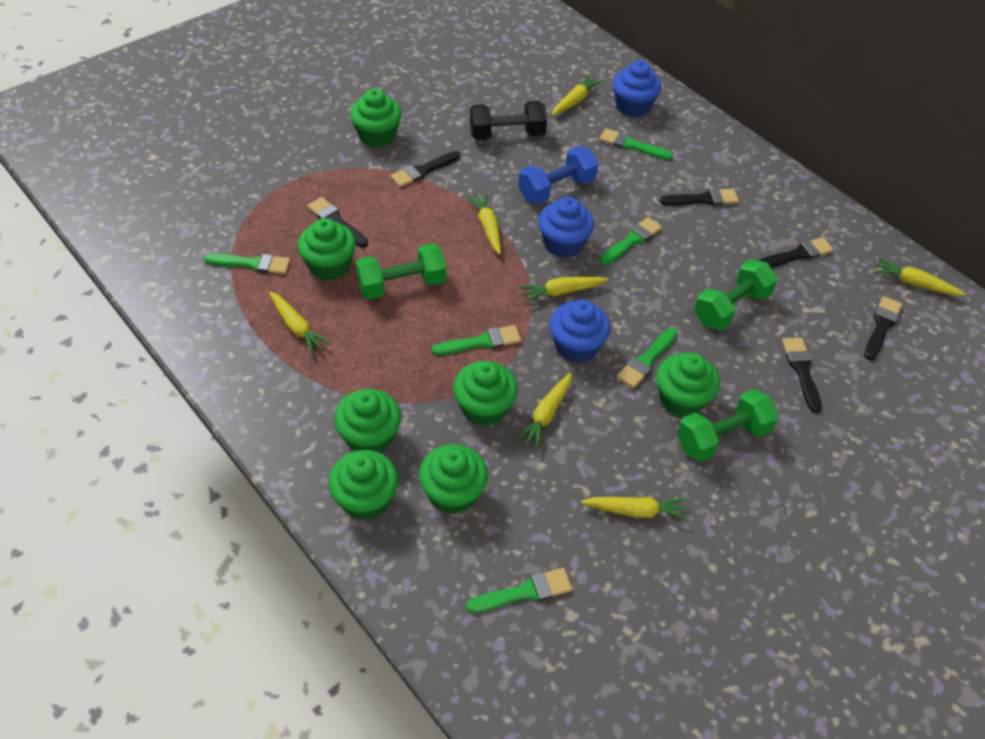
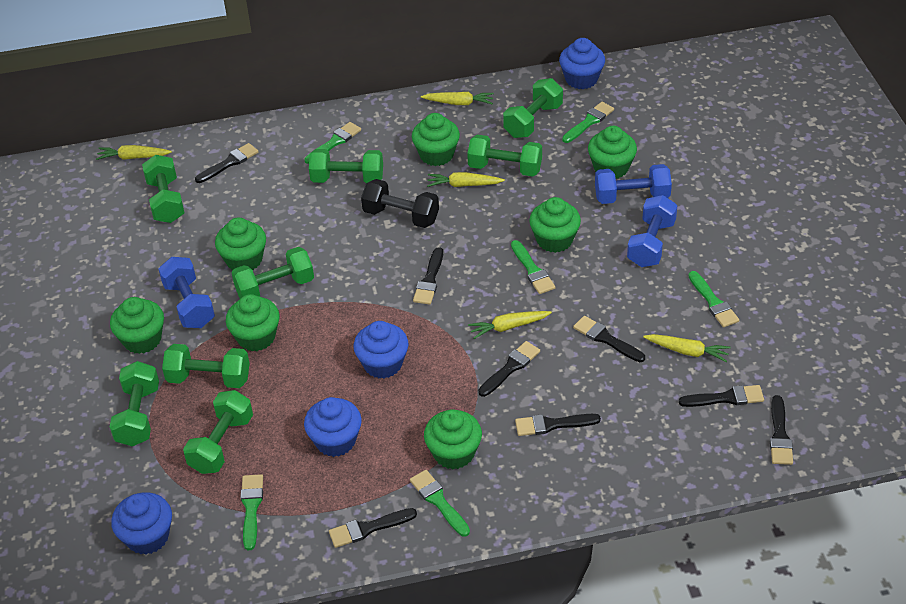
black brush: [307,197,368,248] [390,151,460,187] [660,188,739,205] [759,237,833,268] [782,338,822,413] [864,296,902,361] = 6 -> [195,143,259,183] [329,508,417,548] [413,247,443,305] [478,341,540,397] [515,414,601,436] [573,316,645,362] [679,385,764,407] [770,395,793,465] = 8
blue cupcake: [538,197,594,258] [549,299,611,363] [613,60,661,117] = 3 -> [111,492,172,555] [304,397,362,457] [353,321,408,379] [559,38,605,89] = 4
blue dumbbell: [518,146,599,204] = 1 -> [158,257,215,328] [595,164,672,204] [627,195,678,267] = 3
green dumbbell: [356,243,446,300] [677,389,779,462] [694,259,778,331] = 3 -> [110,361,159,446] [142,155,185,223] [162,344,250,388] [183,390,253,474] [231,247,314,299] [309,149,383,183] [467,135,542,176] [503,78,563,138] = 8
yellow carrot: [269,292,332,355] [467,193,501,255] [516,372,572,449] [519,277,608,303] [552,75,602,116] [581,497,689,520] [874,258,966,296] = 7 -> [96,145,172,160] [421,92,494,105] [427,172,505,187] [468,311,552,339] [643,334,730,362] = 5

